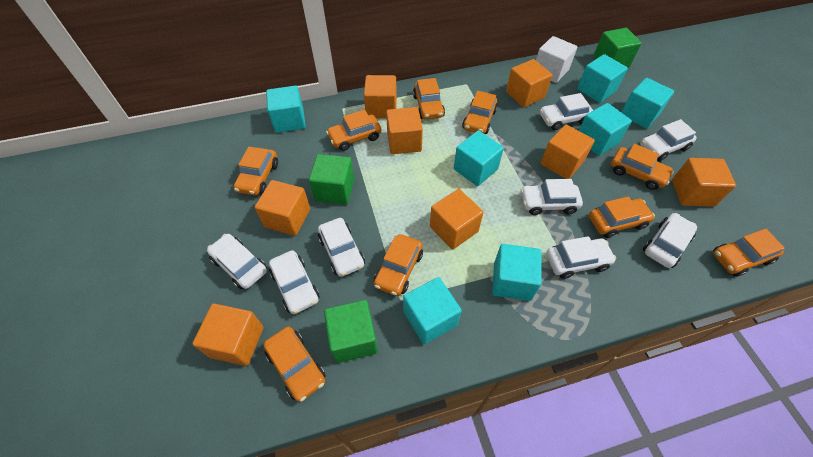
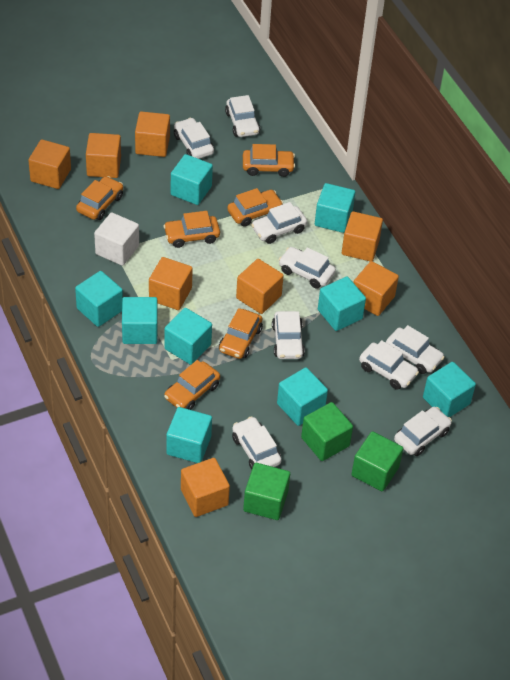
orange car: [233,147,278,195] [263,326,326,402] [326,110,382,151] [374,234,423,296] [413,78,445,119] [462,91,498,134] [589,196,655,238] [611,144,674,190] [713,229,785,277] = 9 -> [76,176,123,220] [163,211,220,248] [164,360,220,410] [219,308,263,359] [227,188,283,227] [243,144,295,177] = 6
turquoise cube: [266,86,306,133] [403,277,462,344] [454,131,504,186] [492,244,542,301] [577,54,628,103] [579,103,632,156] [621,78,674,128] = 7 -> [75,271,123,327] [122,297,158,344] [164,308,212,365] [166,407,212,463] [171,154,213,205] [277,367,328,426] [315,183,355,233] [318,276,366,331] [423,362,476,417] = 9
white car: [207,234,267,289] [269,250,320,314] [318,218,365,277] [521,179,583,215] [540,93,593,130] [546,236,616,279] [640,119,697,161] [643,213,697,268] = 8 -> [174,118,214,159] [225,95,260,137] [232,416,281,469] [251,202,307,244] [272,311,305,359] [278,247,336,288] [359,340,419,390] [386,325,445,374] [394,407,452,456] = 9

